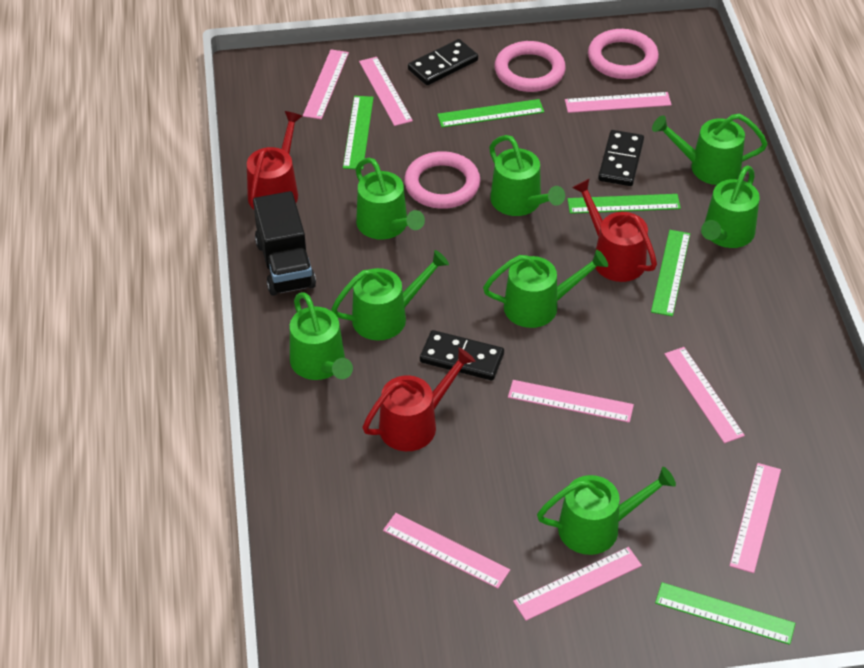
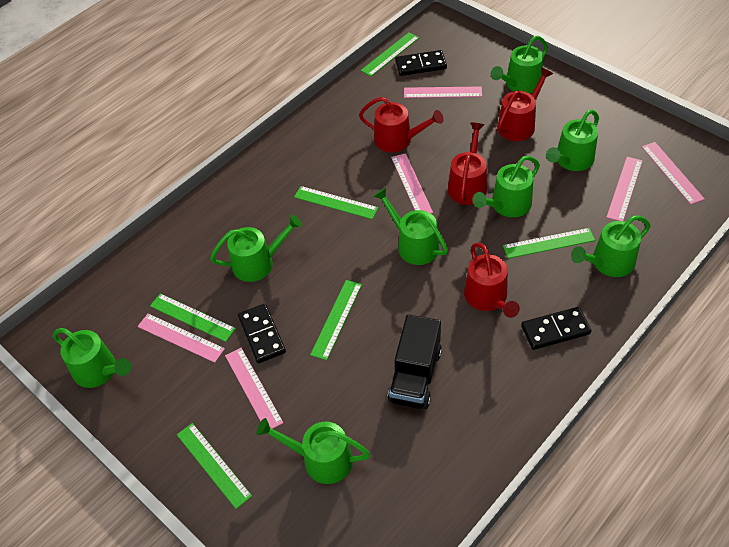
green ruler: [343,96,374,170] [437,99,544,127] [567,194,681,214] [651,230,690,316] [655,582,795,645] = 5 -> [150,293,236,342] [177,423,252,509] [294,186,378,219] [310,280,362,360] [361,32,419,76] [503,228,595,259] = 6
pink ring: [404,151,480,209] [495,41,566,92] [588,29,659,79] = 3 -> none = 0
pink ruler: [303,49,349,119] [359,57,413,126] [383,513,510,589] [508,380,634,423] [513,547,642,621] [565,92,672,113] [664,347,745,443] [730,463,781,573] = 8 -> [138,314,225,363] [225,348,283,429] [391,153,433,214] [404,86,482,98] [606,157,643,221] [642,142,705,205] = 6
red watering can: [247,111,302,209] [363,348,475,451] [572,179,657,282] = 3 -> [359,97,443,153] [448,122,487,205] [464,243,520,318] [497,67,553,141] = 4

